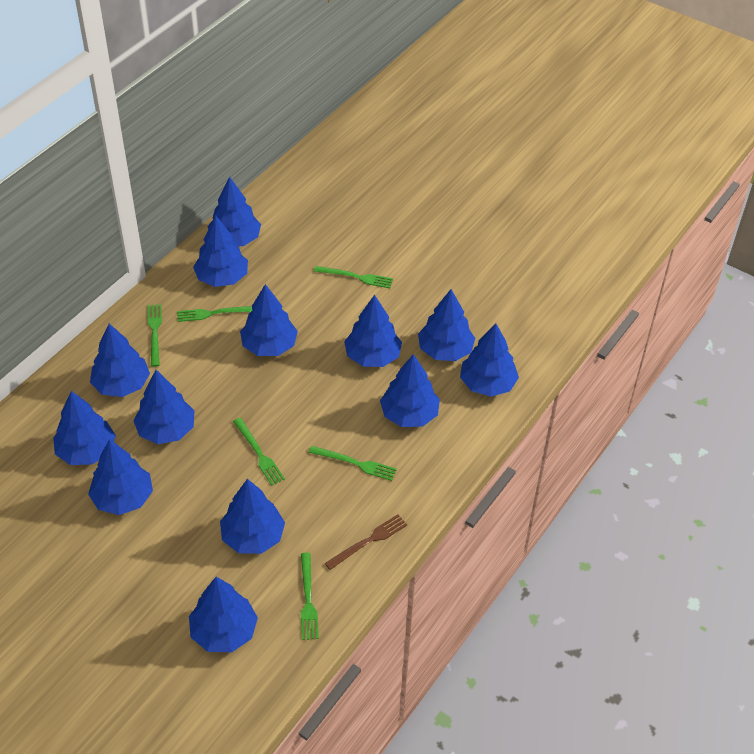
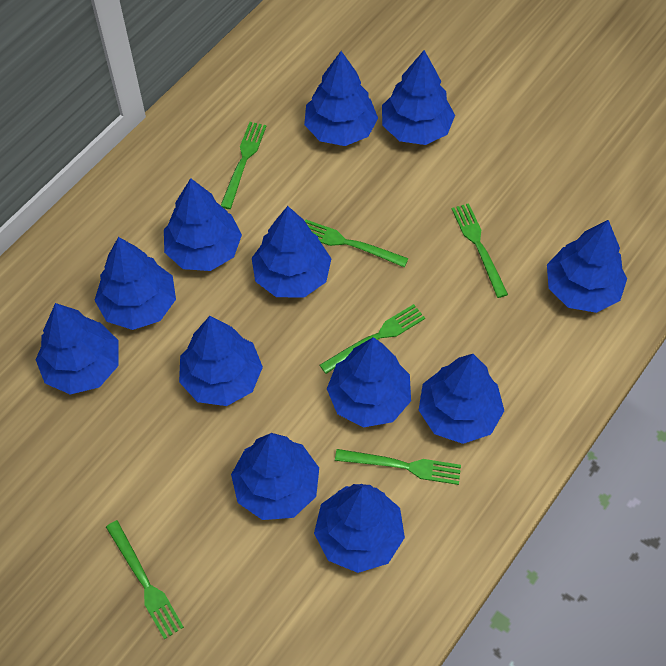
blue tree: [53,391,116,465] [88,439,153,515] [90,324,150,397] [133,370,194,444] [189,577,258,652] [193,216,248,287] [207,177,261,246] [220,479,285,554] [240,284,298,356] [344,295,402,367] [380,354,440,427] [418,289,475,361] [460,323,519,397] = 13 -> [36,303,119,394] [94,237,176,330] [164,178,242,271] [179,316,263,406] [231,433,319,520] [252,206,331,297] [304,51,378,146] [314,484,405,573] [327,337,411,427] [382,50,455,145] [419,354,504,444] [547,220,627,313] = 12
brown fork: [325,514,407,570] = 1 -> none = 0

